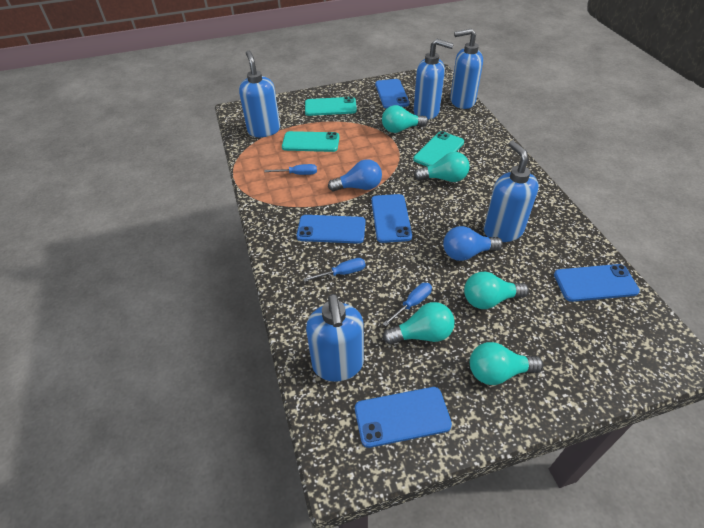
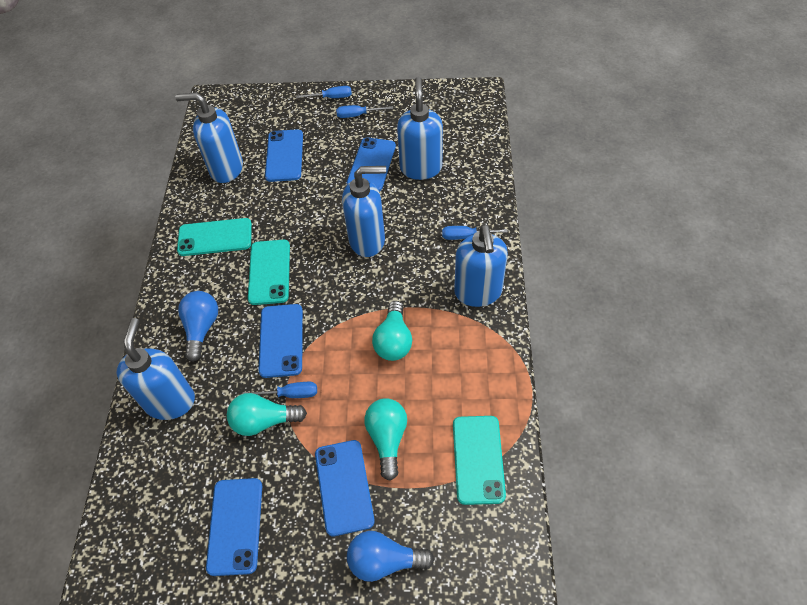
blue screwdriver: [264,164,317,175] [303,258,365,282] [383,283,432,326] = 3 -> [243,382,317,398] [296,86,352,98] [336,105,393,118] [442,226,508,240] = 4
turquoise light bulb: [382,105,428,133] [383,302,455,344] [414,152,470,182] [464,272,529,309] [470,342,543,385] = 5 -> [227,393,307,436] [364,398,407,481] [372,301,412,361] = 3

